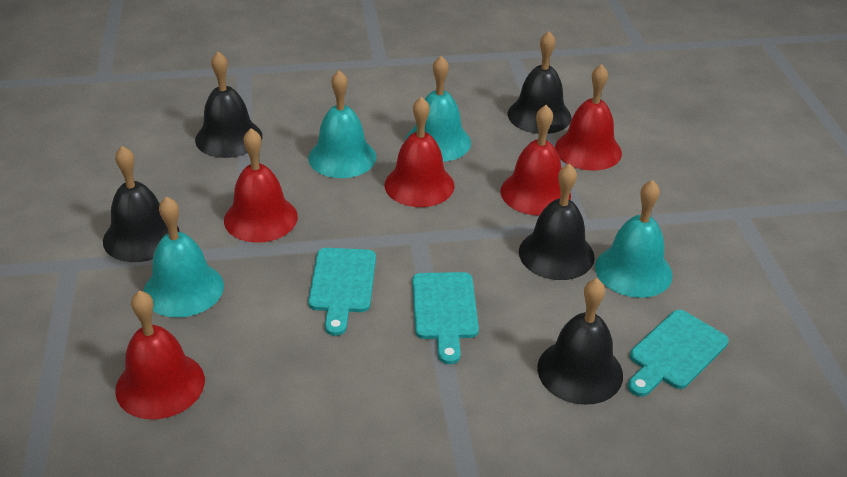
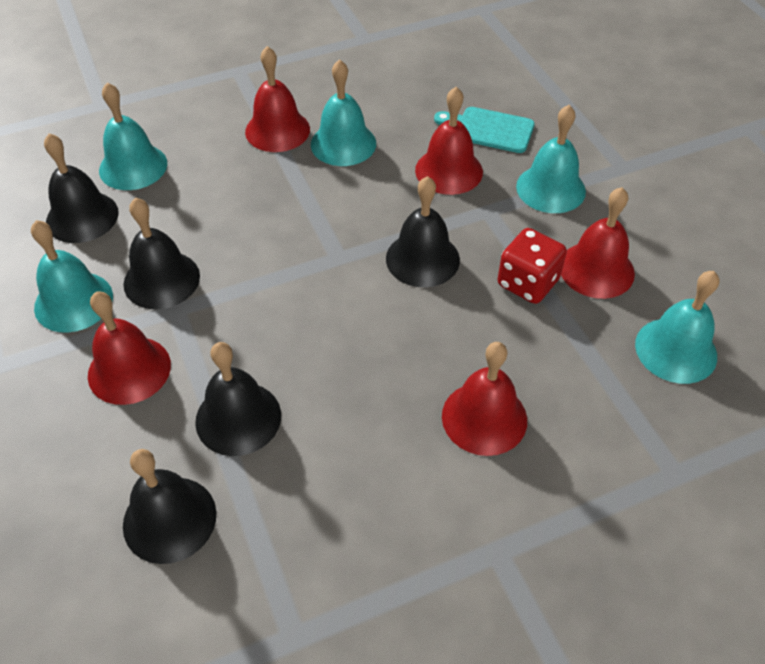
red dice: none = 0 -> [498,228,567,304] = 1
turquoise bell: [143,196,224,318] [308,70,376,178] [405,56,471,162] [595,180,673,298] = 4 -> [31,220,113,333] [99,83,167,190] [311,59,376,166] [516,105,586,213] [635,271,720,384] = 5
turquoise cutting board: [308,248,376,336] [412,272,479,364] [628,310,729,397] = 3 -> [434,107,535,153] = 1

